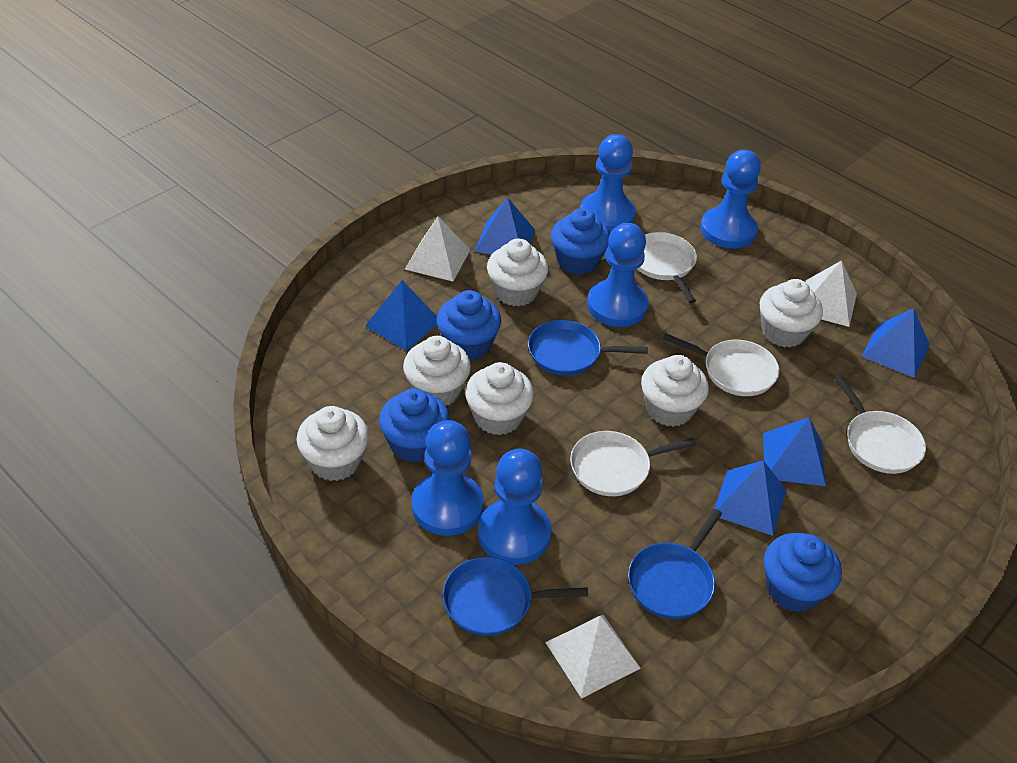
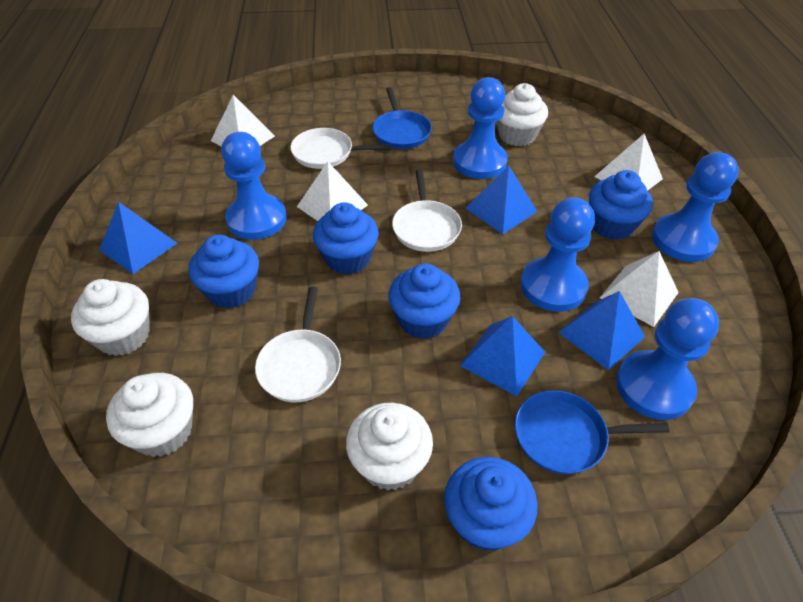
blue cupcake: [379,388,450,463] [437,290,501,361] [551,208,610,275] [764,533,842,612] = 4 -> [189,235,259,309] [313,202,379,274] [389,263,460,339] [444,457,538,551] [589,170,653,240] = 5
blue pan: [442,557,588,636] [528,320,648,376] [628,509,722,619] = 3 -> [372,87,432,149] [515,390,670,474] = 2
blue pyramid: [365,280,437,351] [475,197,535,255] [714,460,786,536] [763,417,826,486] [861,308,930,378] = 5 -> [99,202,177,274] [460,316,545,396] [466,165,537,234] [558,291,645,370] = 4
white cupcake: [296,406,369,481] [403,336,471,406] [465,362,534,435] [487,238,548,306] [641,355,709,427] [760,279,823,347] = 6 -> [71,279,150,356] [106,373,193,457] [346,403,433,491] [497,83,548,146] = 4
white pan: [570,431,697,496] [637,232,697,303] [663,333,779,396] [834,375,926,474] = 4 -> [255,287,341,402] [290,128,391,169] [392,170,462,252] = 3
white pyramid: [405,216,470,281] [545,615,641,699] [805,260,857,327] = 3 -> [211,95,275,147] [297,161,368,221] [594,134,663,191] [600,251,679,327] = 4

